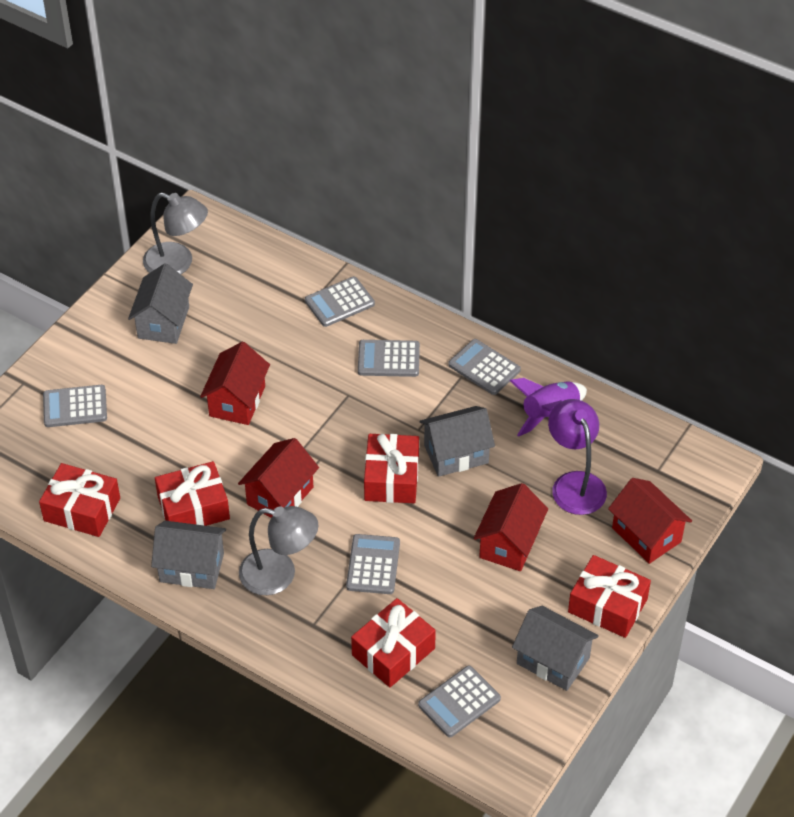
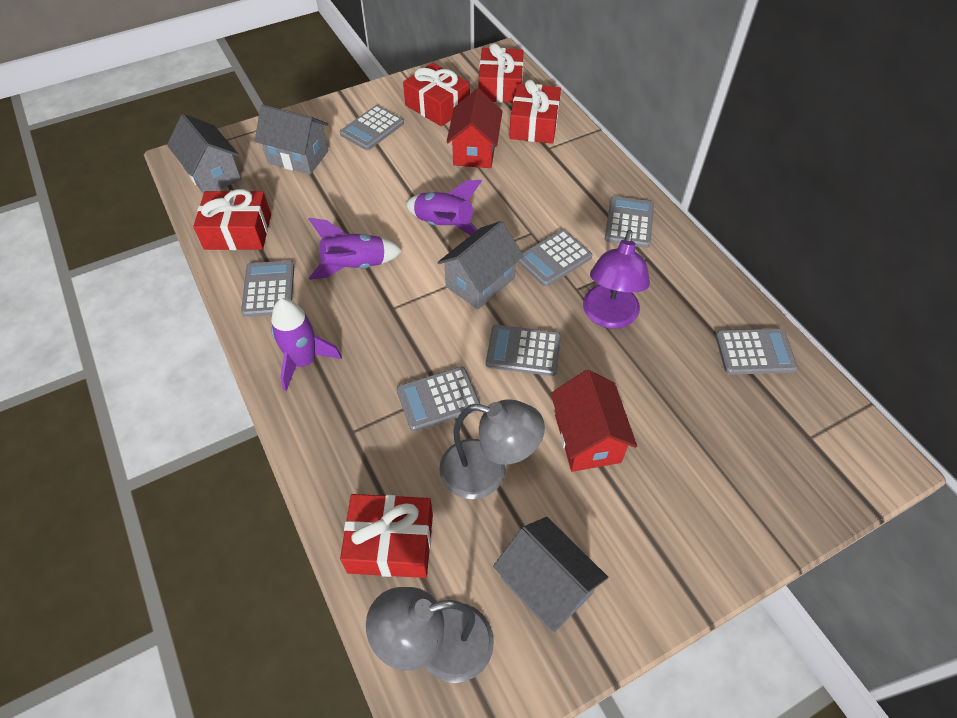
grey calculator: [43,385,107,427] [305,277,375,327] [346,534,400,594] [358,340,420,377] [418,666,501,737] [448,339,521,395] = 6 -> [241,260,294,317] [340,105,404,150] [397,367,480,431] [486,325,561,376] [517,230,592,287] [605,196,654,248] [715,329,798,375] = 7
purple rocket: [510,378,587,437] = 1 -> [271,298,342,391] [308,218,403,280] [406,180,482,235] = 3
red house: [200,342,270,425] [238,438,319,518] [474,483,548,571] [608,478,692,564] = 4 -> [446,88,503,168] [551,370,637,472] = 2

